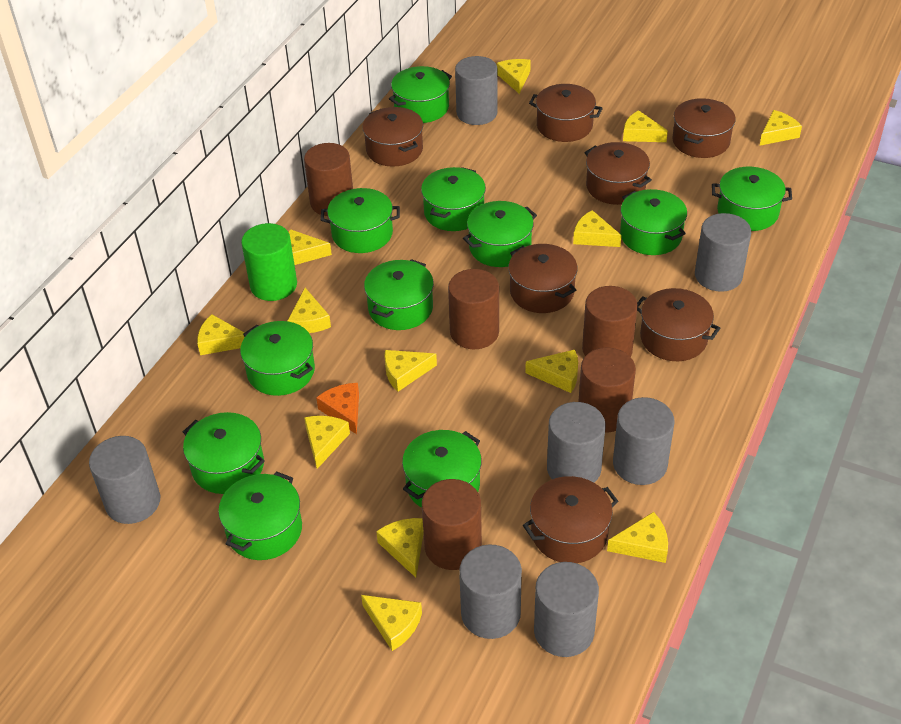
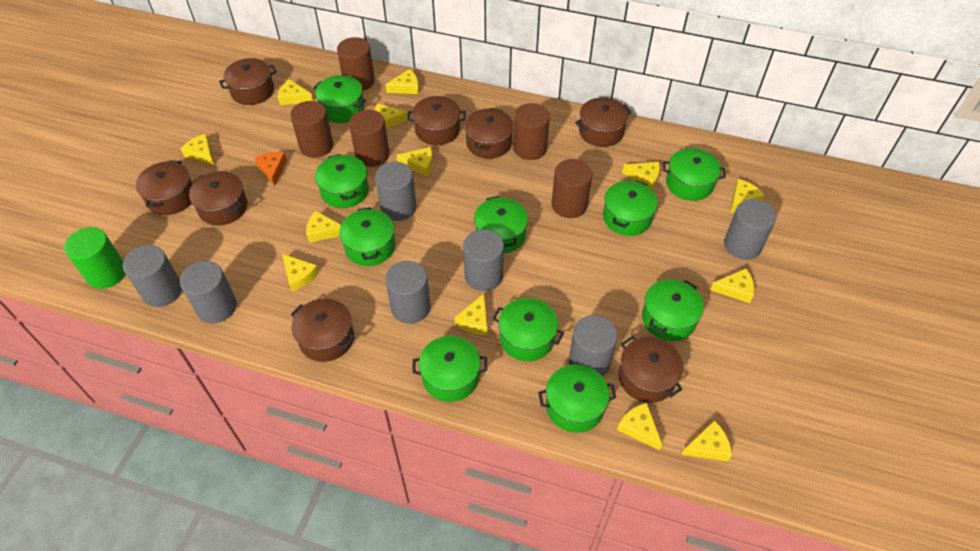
brown pot: [363,107,423,167] [508,244,578,313] [523,476,618,563] [529,84,603,142] [584,142,652,205] [637,288,720,361] [672,98,736,158] = 7 -> [136,160,193,215] [189,171,247,226] [219,58,277,105] [291,298,355,362] [407,96,466,145] [465,108,514,159] [575,98,632,147] [619,336,683,403] = 8
green pot: [183,412,265,494] [218,471,302,560] [240,321,315,396] [321,188,400,253] [364,259,434,330] [389,66,452,123] [402,430,482,508] [421,167,486,231] [463,201,537,267] [620,189,687,255] [712,167,792,231] = 11 -> [313,75,366,123] [315,154,369,208] [339,207,395,266] [412,336,487,402] [474,196,528,254] [493,298,564,361] [538,365,616,433] [603,180,658,236] [642,279,704,341] [663,148,726,201] = 10

